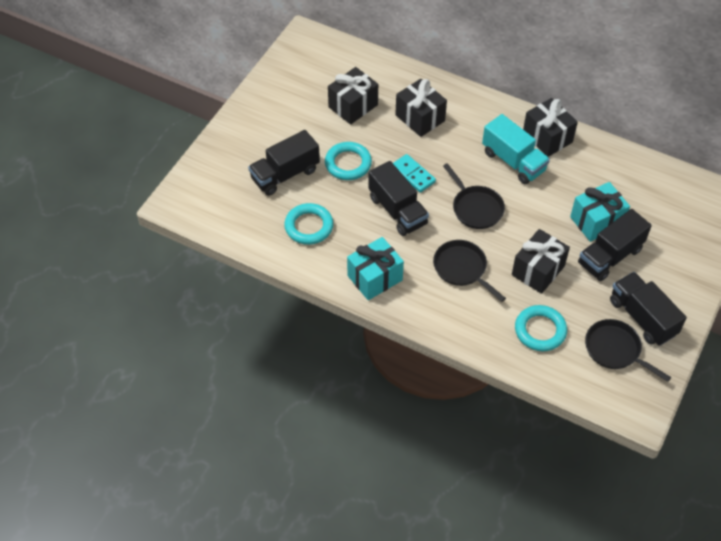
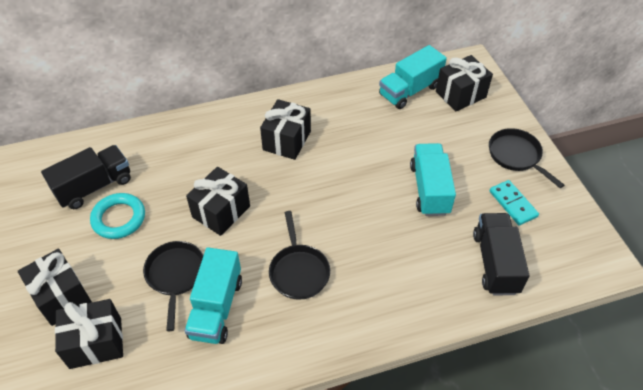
black gift: [328,67,378,125] [395,79,447,137] [512,229,570,294] [523,98,578,157] = 4 -> [18,248,92,326] [55,299,123,369] [186,167,250,236] [260,99,311,160] [436,55,493,111] = 5
black truck: [248,130,320,196] [368,161,429,236] [578,209,652,281] [610,272,687,346] = 4 -> [41,145,131,209] [473,213,530,295] = 2
turquoise gift: [347,237,404,300] [570,182,630,242] = 2 -> none = 0
turquoise ring: [284,203,333,245] [325,142,372,180] [515,305,567,351] = 3 -> [90,193,145,239] = 1
turquoise truck: [482,114,550,184] = 1 -> [184,247,242,344] [379,45,447,109] [410,143,456,216] = 3

